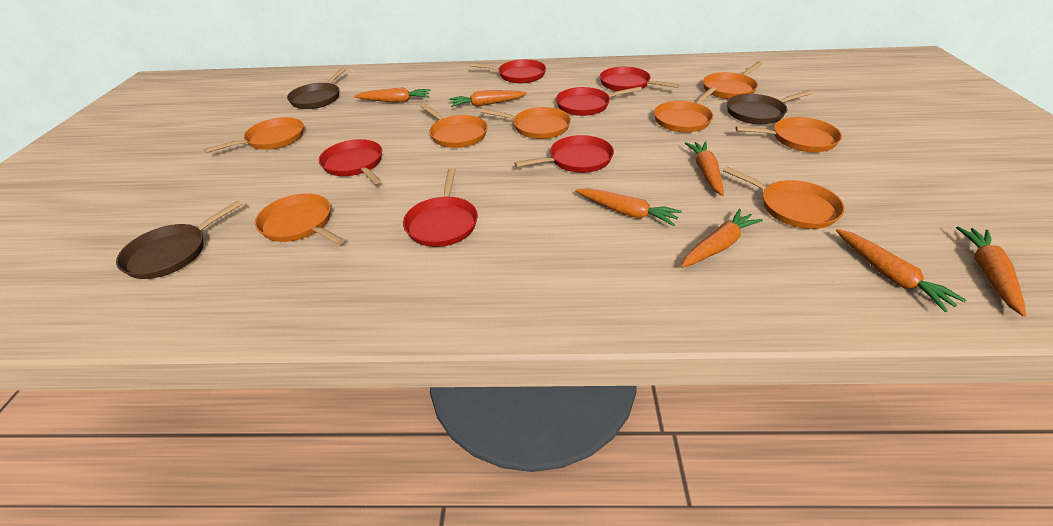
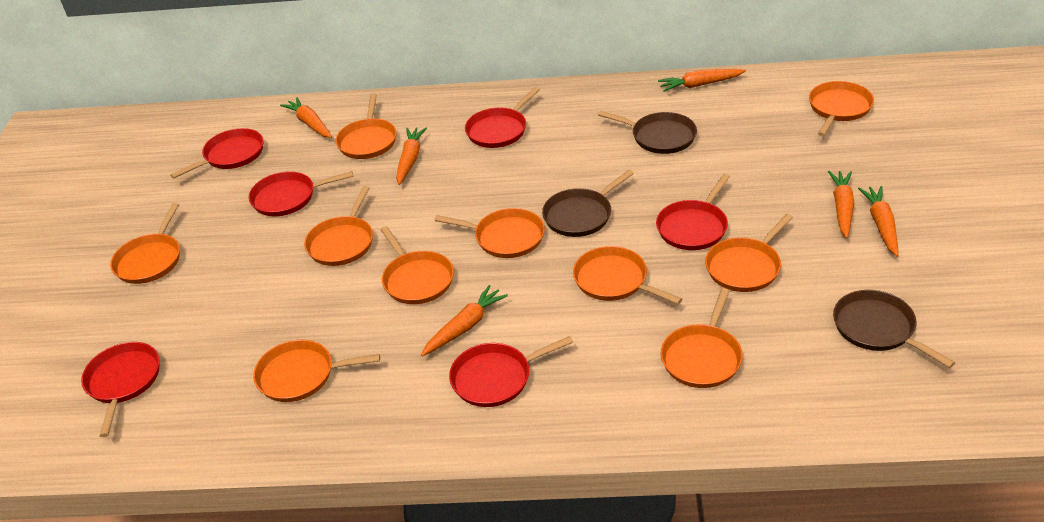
orange carrot: [354,87,430,102] [449,90,527,107] [576,188,682,226] [681,209,763,268] [685,141,724,196] [836,229,966,312] [956,226,1026,317] = 7 -> [280,97,332,138] [396,128,427,185] [421,285,508,356] [658,69,746,92] [828,171,855,238] [858,186,899,257] = 6
orange pan: [204,117,304,153] [255,193,345,245] [420,103,488,148] [480,107,571,139] [654,87,716,132] [703,61,763,99] [723,166,845,229] [735,117,842,152] = 8 -> [110,203,180,284] [253,340,380,402] [304,186,373,266] [335,94,397,159] [381,226,454,304] [434,208,545,258] [573,246,682,304] [661,288,743,388] [705,214,793,292] [809,81,874,136] = 10

